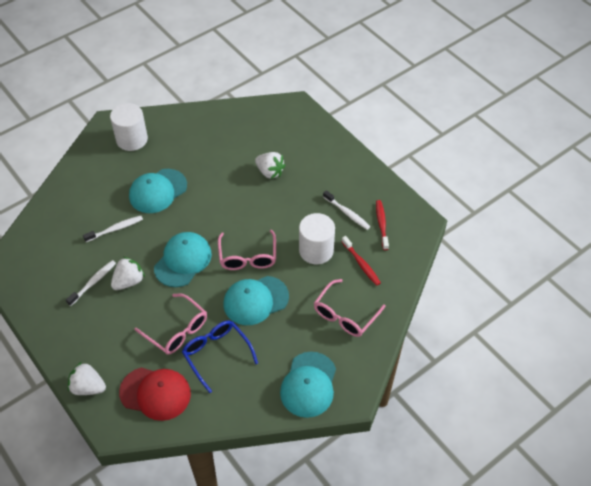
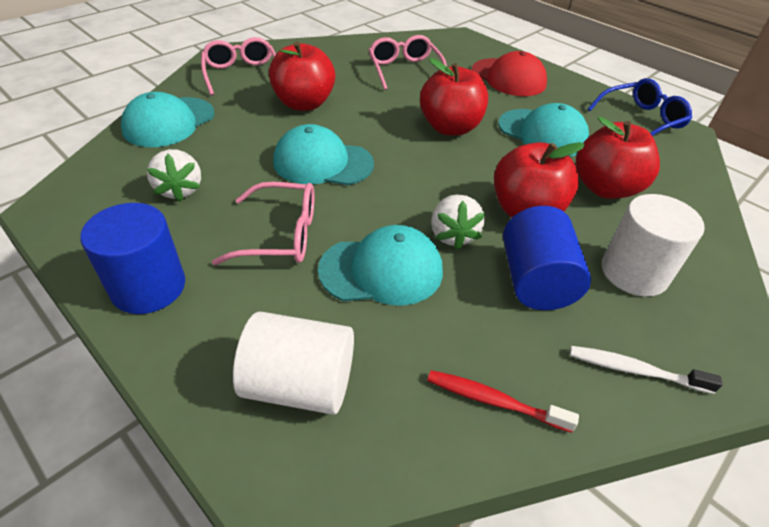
blue cylinder: none = 0 -> [80,203,185,314] [503,206,591,310] = 2
red apple: none = 0 -> [269,41,335,111] [420,59,488,135] [494,142,585,218] [576,117,660,199] = 4
red toothbrush: [342,236,381,286] [376,200,389,250] = 2 -> [427,370,579,433] = 1
white strawberry: [68,362,106,395] [111,257,145,290] [255,152,285,179] = 3 -> [147,149,201,202] [431,194,485,250] = 2
white toothbrush: [66,260,116,306] [83,216,143,242] [323,190,371,230] = 3 -> [570,346,723,394] = 1

